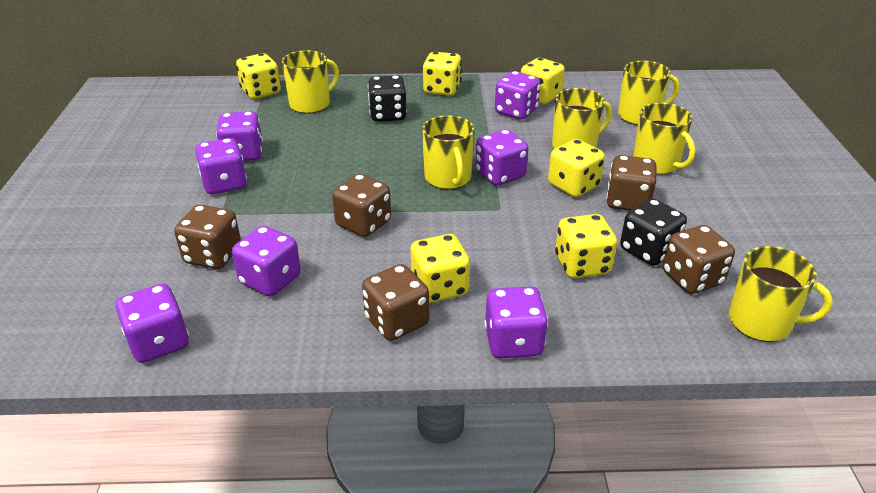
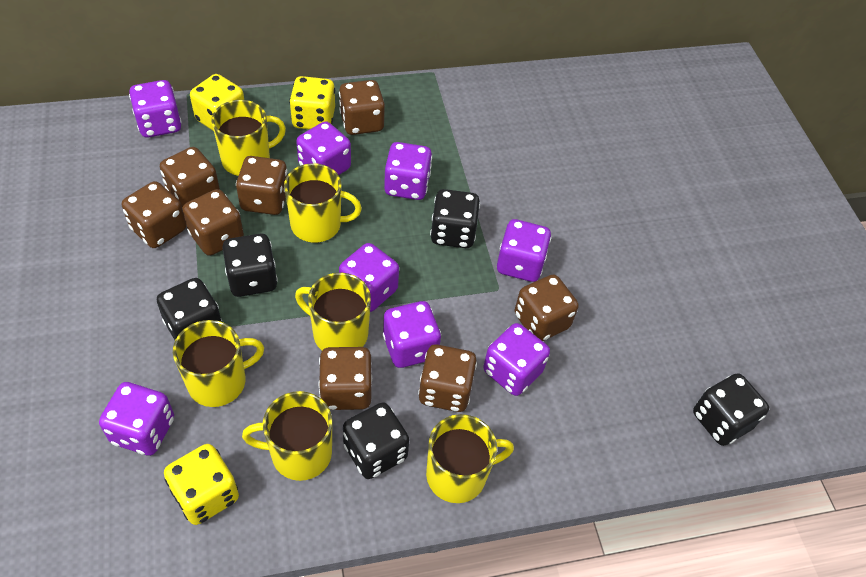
black dice: [368,76,407,122] [620,199,687,266] = 2 -> [157,278,222,340] [222,234,278,297] [343,402,409,479] [430,189,480,248] [693,373,769,446] = 5
brown dice: [174,205,241,269] [332,174,391,237] [362,264,429,341] [606,155,656,211] [663,225,735,294] = 5 -> [122,181,186,248] [160,147,220,209] [182,189,244,256] [236,156,287,215] [318,347,372,410] [339,80,385,135] [418,344,477,412] [515,274,579,341] = 8
purple dice: [116,284,189,363] [195,138,247,194] [216,111,263,161] [232,226,301,296] [475,129,528,186] [485,286,548,358] [495,71,541,120] = 7 -> [99,382,174,456] [129,80,182,138] [296,121,351,175] [339,243,399,312] [383,301,441,368] [384,142,432,200] [484,323,550,396] [497,219,551,282] = 8
yellow dice: [236,53,281,99] [411,234,470,303] [423,52,462,96] [521,58,565,104] [548,139,605,197] [555,214,617,278] = 6 -> [164,444,239,525] [190,74,244,131] [289,76,335,129] = 3

